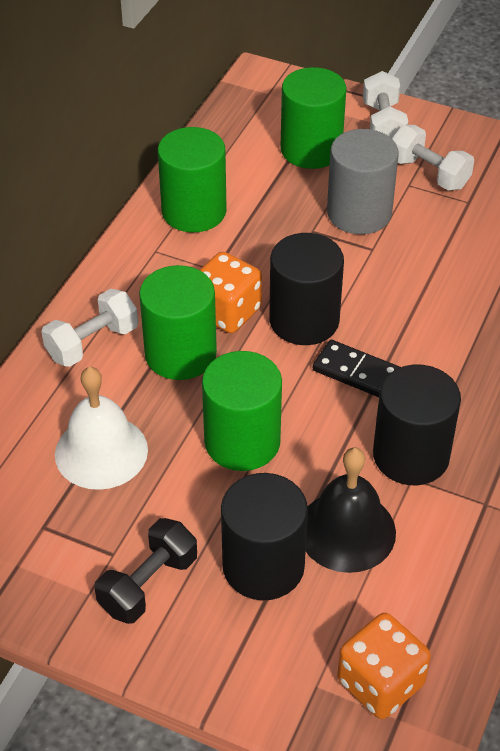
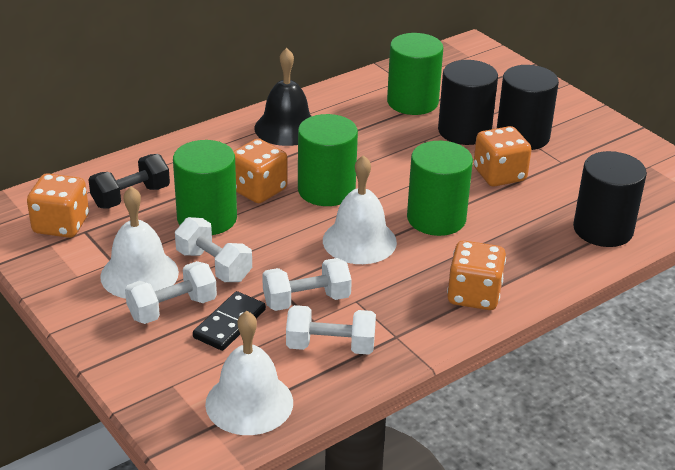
grey cylinder: [327,129,399,234] = 1 -> none = 0
orange dice: [200,252,262,333] [337,613,431,719] = 2 -> [27,173,89,238] [233,139,288,203] [447,240,506,310] [473,126,532,187] = 4
white bell: [55,367,148,490] = 1 -> [100,186,179,299] [205,311,293,435] [323,155,397,264] = 3
white dumbbell: [41,289,138,367] [363,71,408,138] [392,125,474,191] = 3 -> [125,261,217,324] [175,217,252,282] [262,258,352,311] [286,305,376,355] = 4

